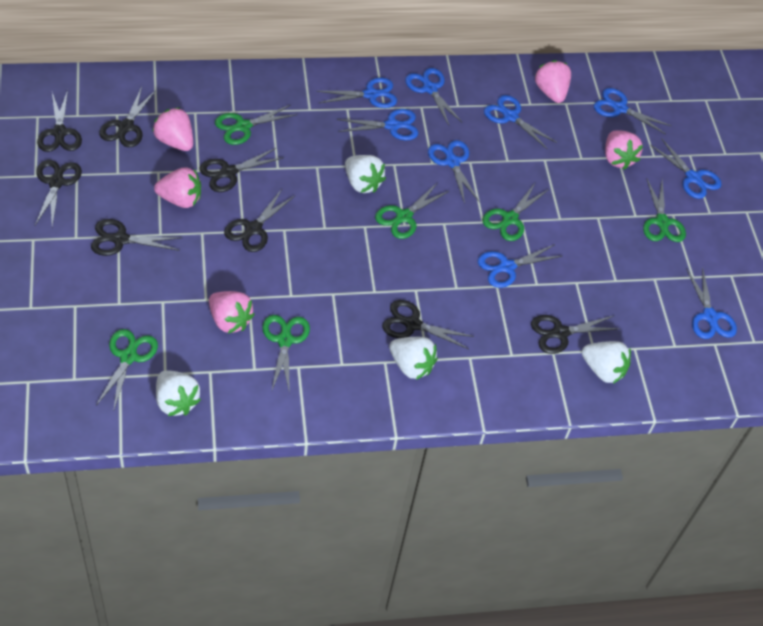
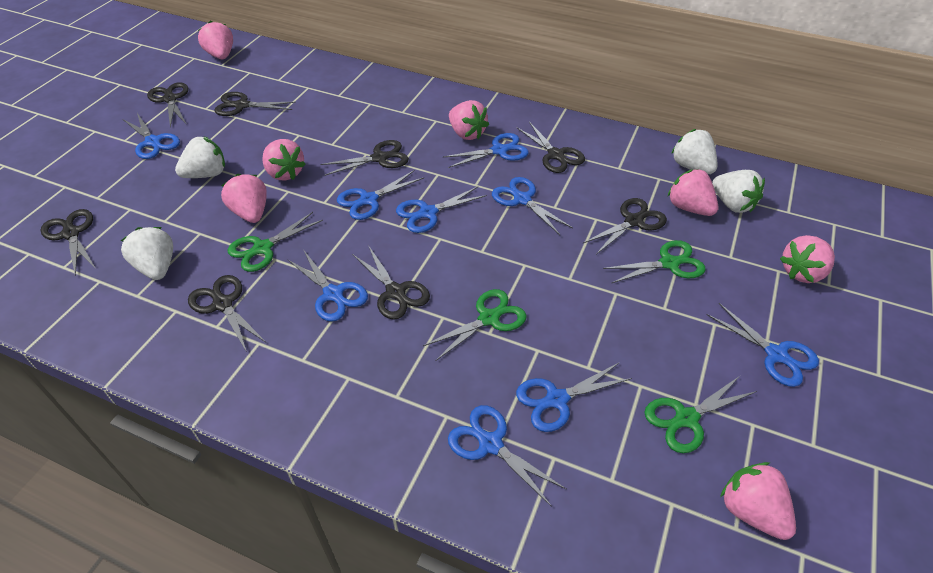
green scissors: [96,329,158,412] [215,105,297,145] [262,315,310,394] [375,182,449,239] [482,182,549,241] [643,179,686,242] = 6 -> [228,212,323,272] [423,289,527,361] [603,240,706,283] [644,376,757,453] = 4
pink strawberry: [152,107,193,151] [154,167,201,208] [209,291,255,334] [535,60,571,103] [605,130,643,170] = 5 -> [198,21,233,59] [221,174,267,223] [262,139,306,180] [449,100,489,140] [668,169,718,216] [720,462,796,540] [780,235,835,283] = 7

